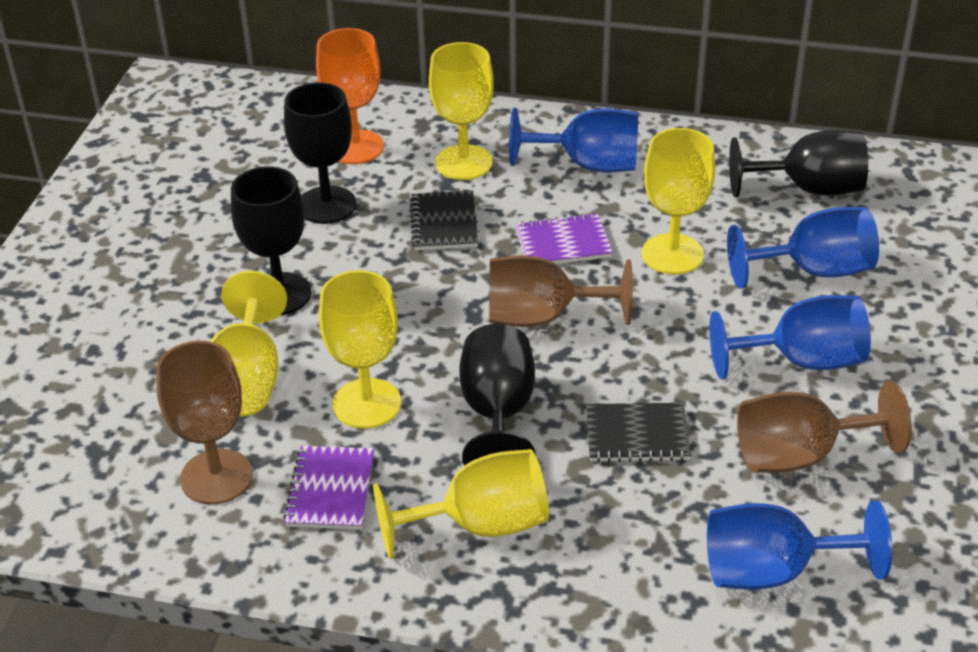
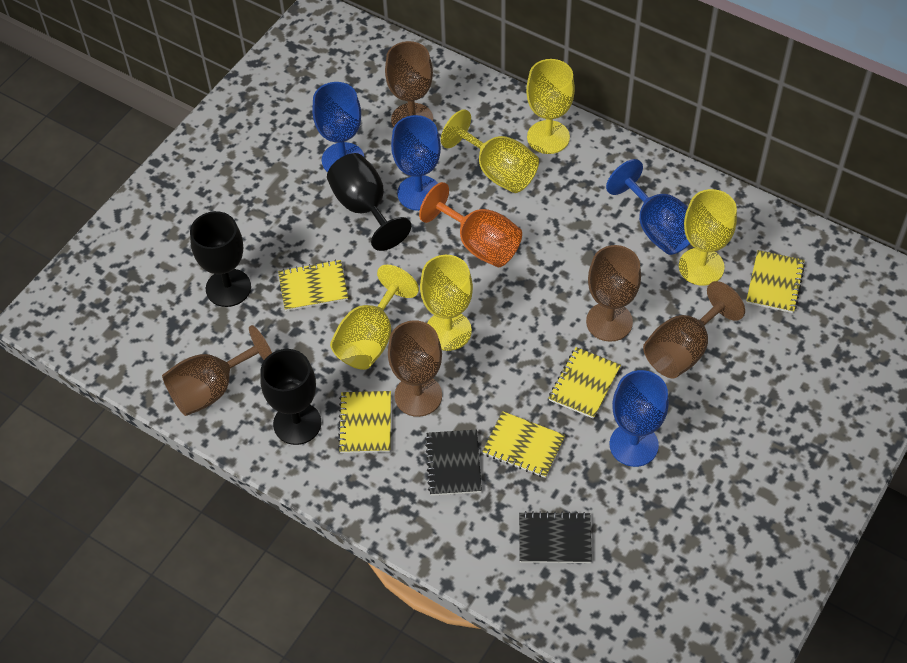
black goblet: [231,167,311,315] [284,82,356,224] [459,324,536,466] [729,130,868,197] = 4 -> [190,211,251,307] [260,349,321,445] [327,153,411,251] = 3
brown goblet: [156,341,253,504] [489,255,633,327] [737,381,912,473] = 3 -> [162,325,272,416] [385,41,433,128] [388,320,442,417] [586,245,641,342] [643,281,745,378] = 5
purple notebook: [283,446,374,530] [515,213,613,264] = 2 -> none = 0
yellow notebook: none = 0 -> [278,260,348,311] [338,391,391,453] [482,411,565,478] [549,347,621,419] [746,250,805,313] = 5

